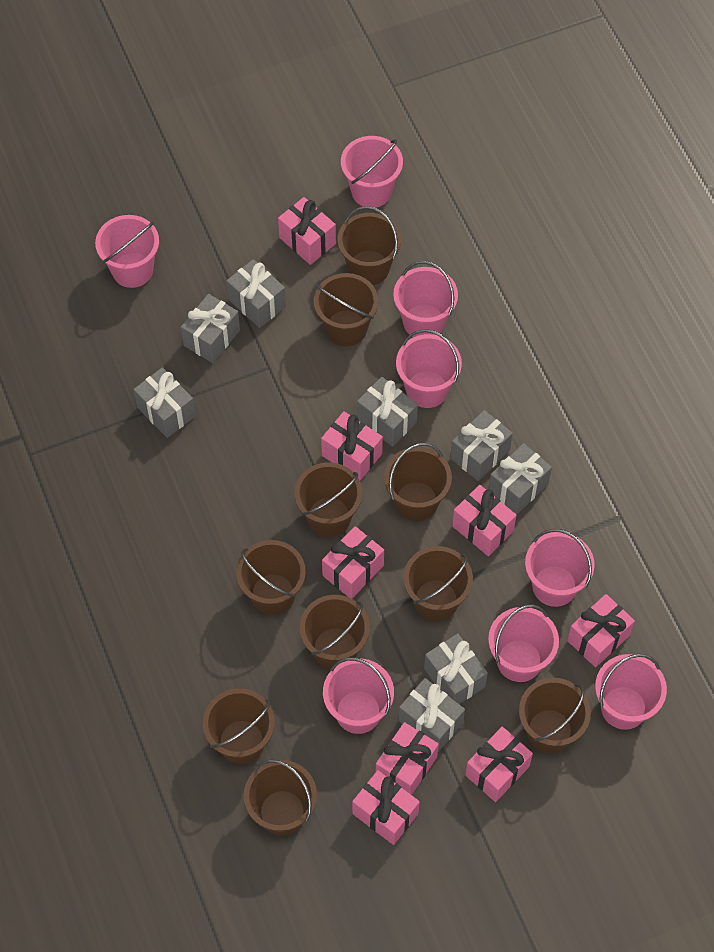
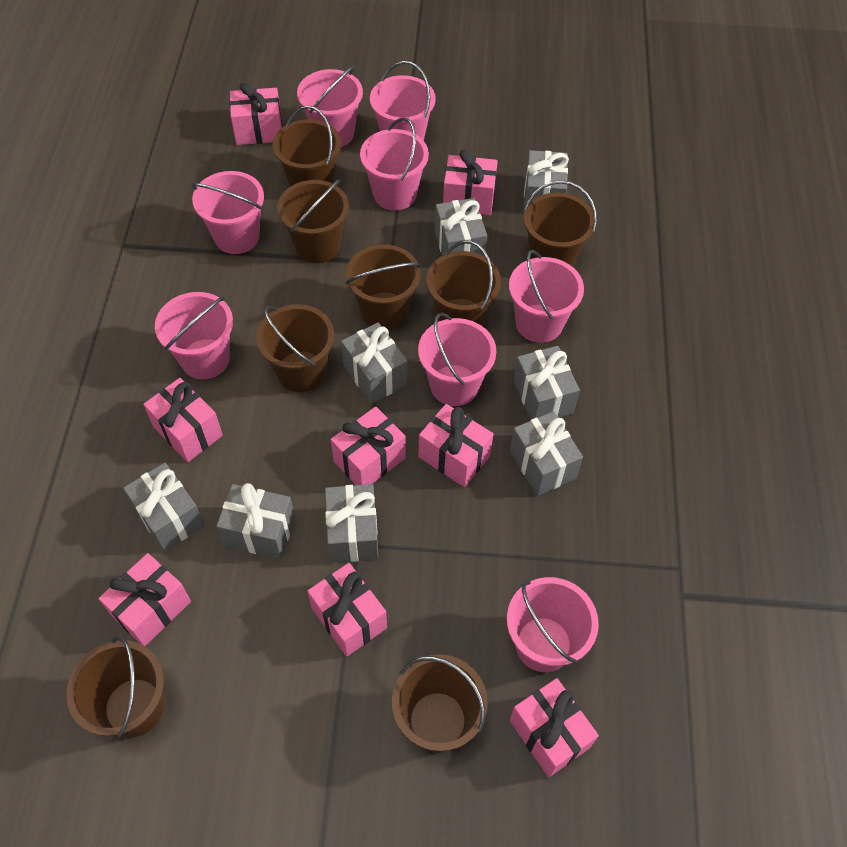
brown bucket: [203,688,275,764] [236,540,306,615] [244,759,317,836] [294,462,362,537] [300,595,370,669] [314,273,378,346] [338,206,401,285] [384,443,452,521] [403,546,473,621] [519,678,591,753] = 10 -> [66,636,164,738] [256,304,334,392] [273,105,341,187] [277,179,349,263] [346,244,421,330] [392,654,488,752] [426,240,501,326] [524,180,597,267] = 8

